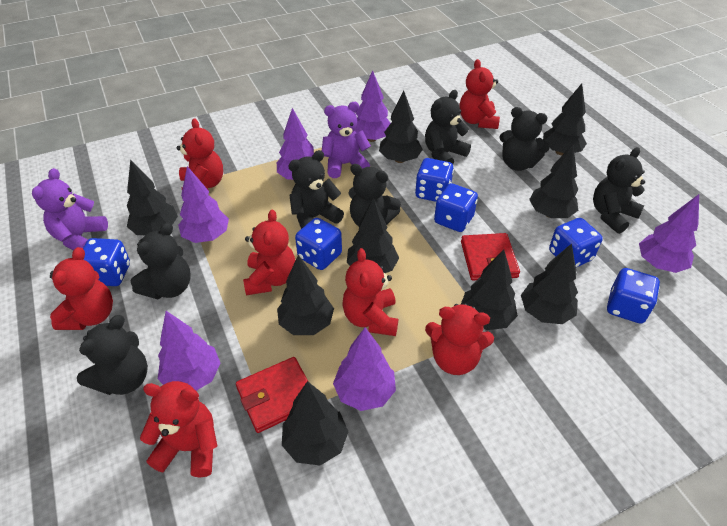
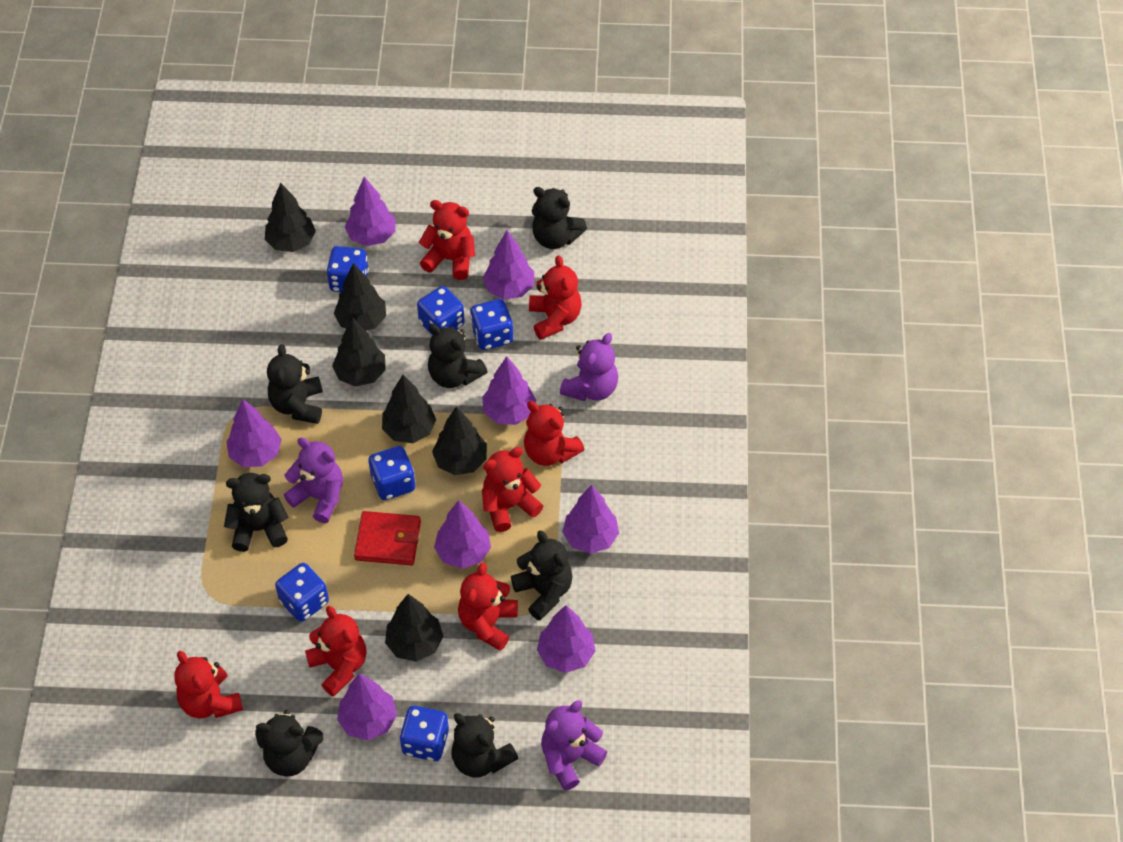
black tree: [127,160,178,235] [277,255,334,335] [282,381,349,465] [347,198,399,273] [379,91,423,163] [461,249,518,330] [521,243,578,324] [529,144,578,218] [543,83,587,155] = 9 -> [265,183,316,252] [332,317,386,387] [334,263,386,331] [382,375,436,443] [385,594,443,662] [432,406,487,475] = 6
purple teddy bear: [32,168,108,250] [322,102,371,178] = 2 -> [284,438,343,523] [541,700,608,790] [560,333,618,401] = 3
purple tree: [158,311,220,391] [178,166,229,243] [277,108,314,180] [333,327,396,411] [355,70,391,142] [639,194,699,273] = 6 -> [226,399,282,467] [337,673,397,740] [345,177,396,246] [434,500,491,569] [482,356,536,425] [483,230,534,299] [537,605,595,673] [562,485,619,554] = 8
red wallet: [236,357,308,433] [461,233,520,280] = 2 -> [354,511,421,565] = 1

